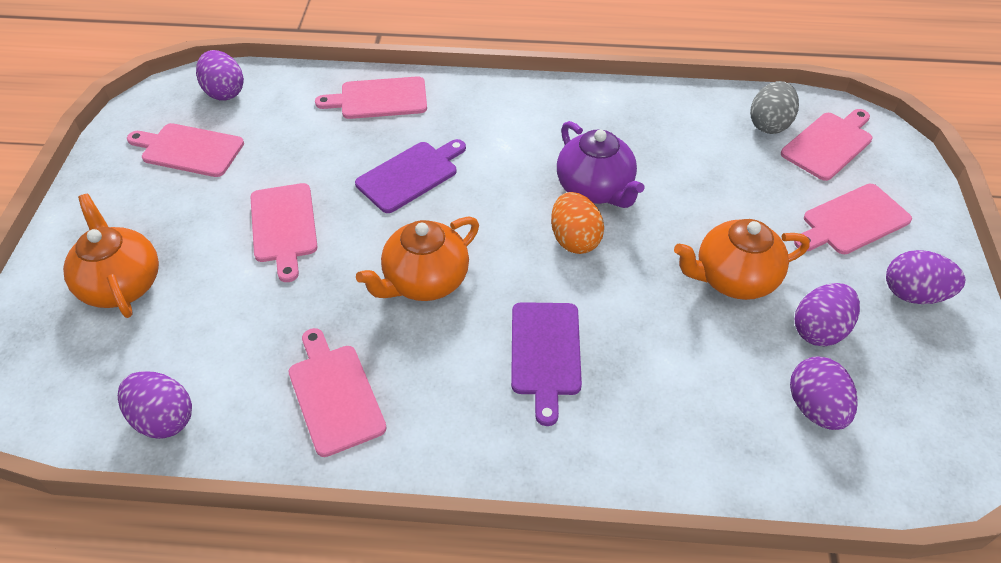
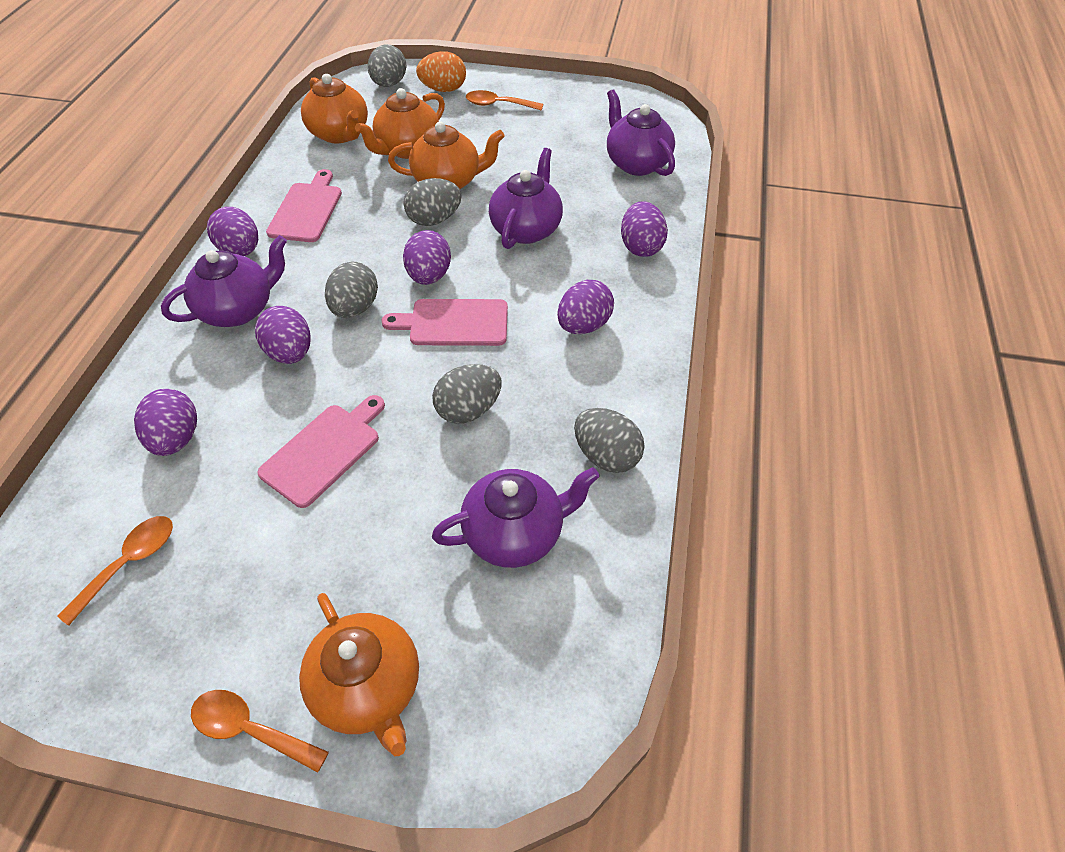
grey egg: [750,81,799,134] = 1 -> [325,262,378,318] [368,44,406,87] [404,178,462,226] [432,364,501,424] [574,408,645,473] = 5
orange spoon: none = 0 -> [57,516,173,626] [191,690,329,773] [466,90,543,111] = 3
orange teapot: [63,194,159,318] [356,217,479,301] [674,219,810,300] = 3 -> [299,593,419,756] [301,74,368,144] [355,88,445,159] [388,122,505,189] = 4
pink cutting board: [127,123,244,177] [250,183,318,282] [289,328,386,457] [315,76,427,119] [781,109,873,181] [794,184,912,254] = 6 -> [258,395,385,508] [266,169,342,242] [382,299,508,346] = 3
purple cutting board: [355,139,466,213] [511,302,582,426] = 2 -> none = 0
purple egg: [118,371,192,439] [196,50,244,101] [790,357,858,430] [795,283,860,346] [886,250,965,304] = 5 -> [134,389,197,456] [207,207,258,256] [255,306,311,364] [403,230,451,285] [557,280,614,334] [621,201,668,257] = 6
purple teapot: [557,121,644,208] = 1 -> [161,235,287,327] [432,467,599,568] [489,148,563,249] [607,89,675,176] = 4

